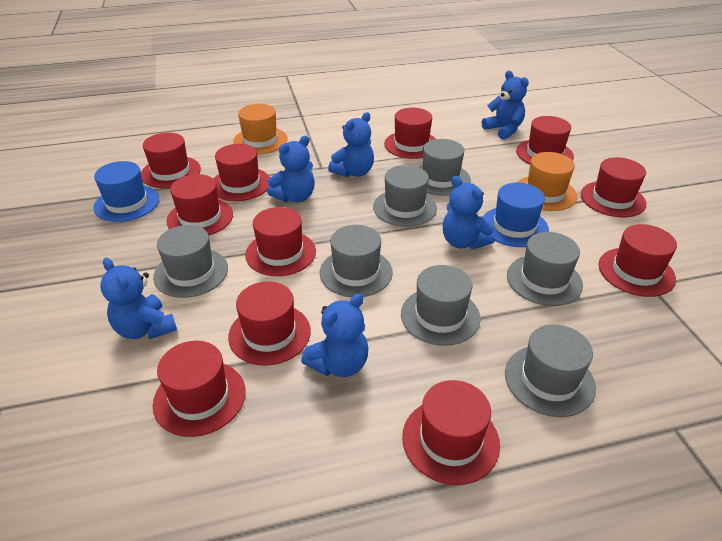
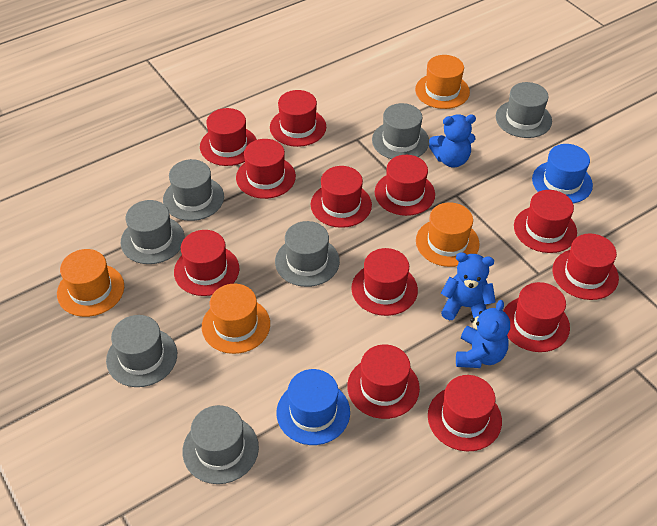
blue teddy bear: [100,258,177,339] [267,136,315,202] [301,293,369,377] [328,112,374,177] [443,176,495,249] [482,71,529,140] = 6 -> [429,114,476,167] [441,252,496,320] [456,300,510,368] = 3
orange hat: [233,104,288,154] [517,152,577,211] = 2 -> [57,249,124,317] [202,284,270,354] [415,55,470,109] [416,202,480,267] = 4
red hat: [141,133,201,188] [153,341,246,437] [166,174,233,235] [213,144,270,201] [228,281,311,366] [245,207,316,276] [384,108,436,159] [402,380,500,485] [516,116,574,164] [581,157,646,217] [598,224,677,297] = 11 -> [174,230,239,296] [200,108,257,166] [236,139,296,199] [270,90,326,147] [311,166,372,228] [347,344,420,419] [351,248,418,316] [375,155,435,216] [428,375,502,451] [503,282,570,352] [514,190,577,253] [552,234,619,300] = 12

